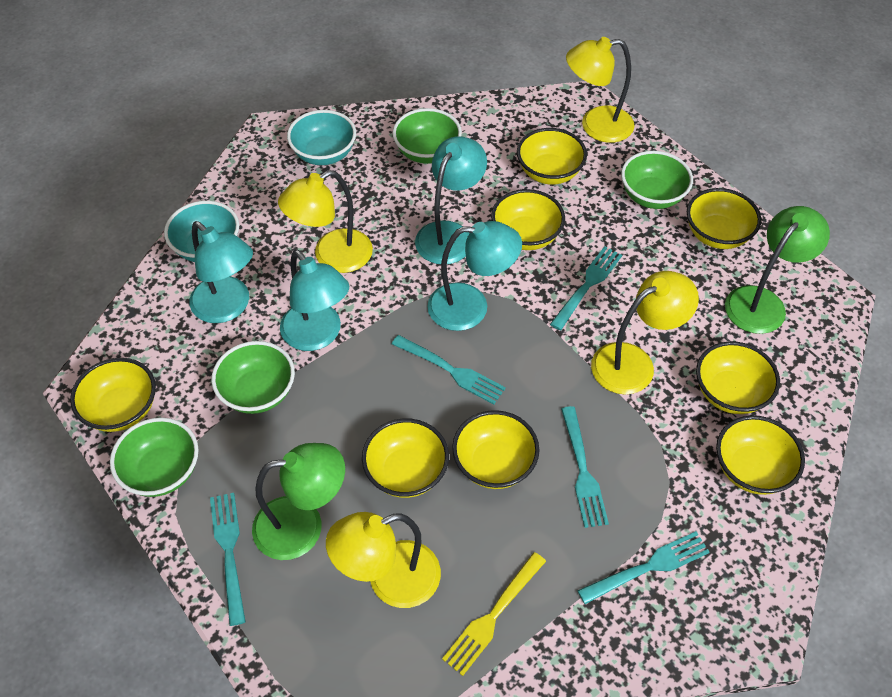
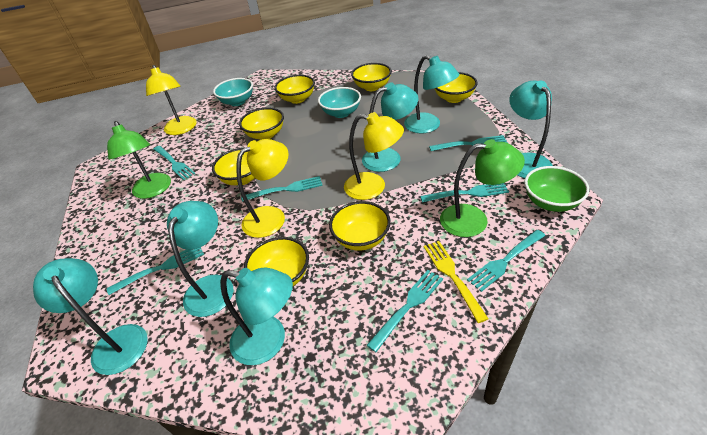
green bowl: [110,417,199,497] [211,341,295,414] [393,108,462,164] [621,151,693,209] = 4 -> [524,166,590,212] = 1
turquoise fork: [210,493,246,626] [392,335,506,405] [550,246,622,330] [561,406,609,528] [577,531,710,604] = 5 -> [107,247,204,295] [153,146,195,180] [241,176,323,202] [367,270,443,352] [420,183,509,203] [429,135,508,151] [467,230,545,292] = 7
turquoise lamp: [189,221,253,323] [280,249,349,351] [415,136,487,264] [427,221,522,331] = 4 -> [33,258,147,375] [167,201,234,317] [221,267,293,365] [362,82,418,172] [404,55,459,133] [509,80,553,178] = 6
yellow bowl: [70,358,156,432] [362,418,449,498] [452,410,539,489] [491,189,565,250] [517,128,587,184] [687,188,761,249] [696,341,780,414] [716,415,805,495] = 8 -> [212,148,255,185] [239,107,284,140] [244,237,309,286] [274,75,315,104] [329,201,391,251] [351,63,392,91] [435,72,478,103] = 7
yellow lamp: [278,170,373,273] [326,512,441,608] [566,37,634,143] [591,271,699,395] = 4 -> [146,65,197,135] [236,139,288,238] [344,112,404,200] = 3

